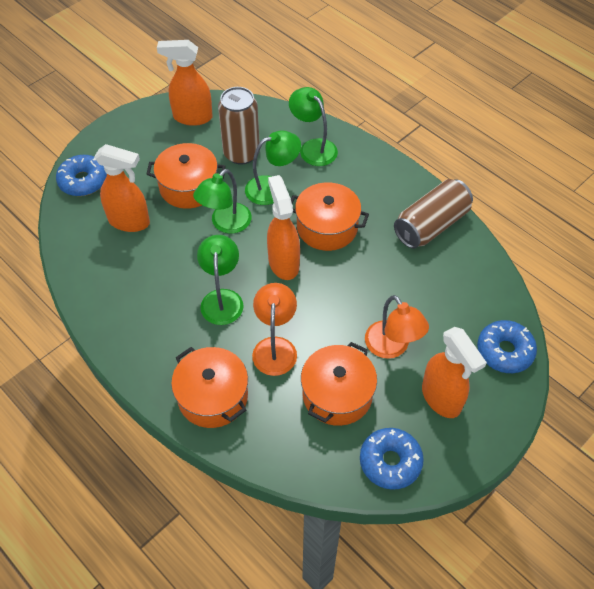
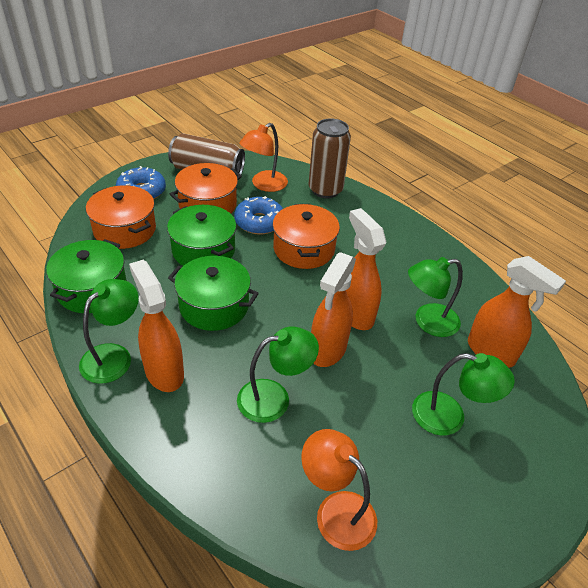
blue donut: [56,155,107,196] [360,428,424,490] [477,320,537,373] = 3 -> [116,166,166,199] [234,196,283,235] = 2
green pot: none = 0 -> [46,239,127,313] [167,205,236,266] [168,256,259,331] = 3
orange pot: [146,143,226,209] [171,347,248,428] [291,182,369,251] [301,342,377,426] = 4 -> [86,185,156,249] [170,163,242,214] [273,204,340,269] = 3

